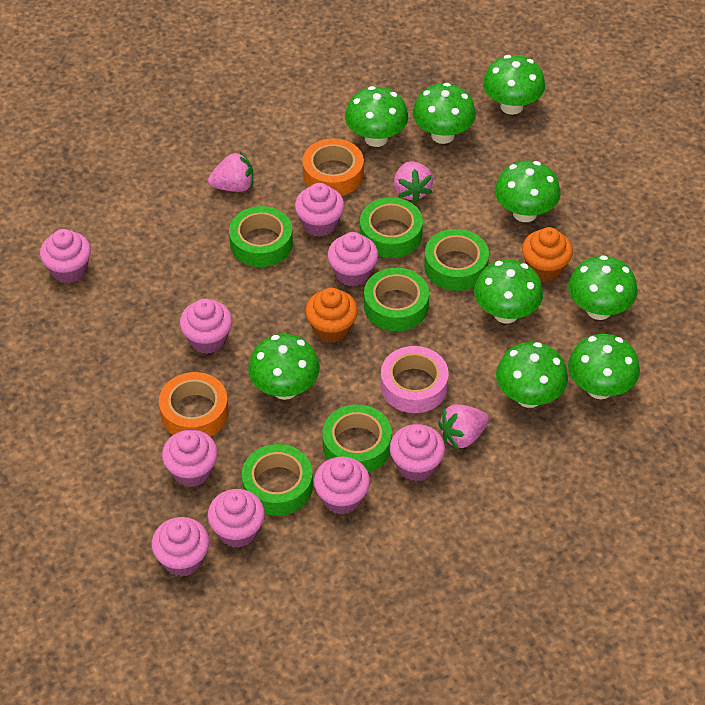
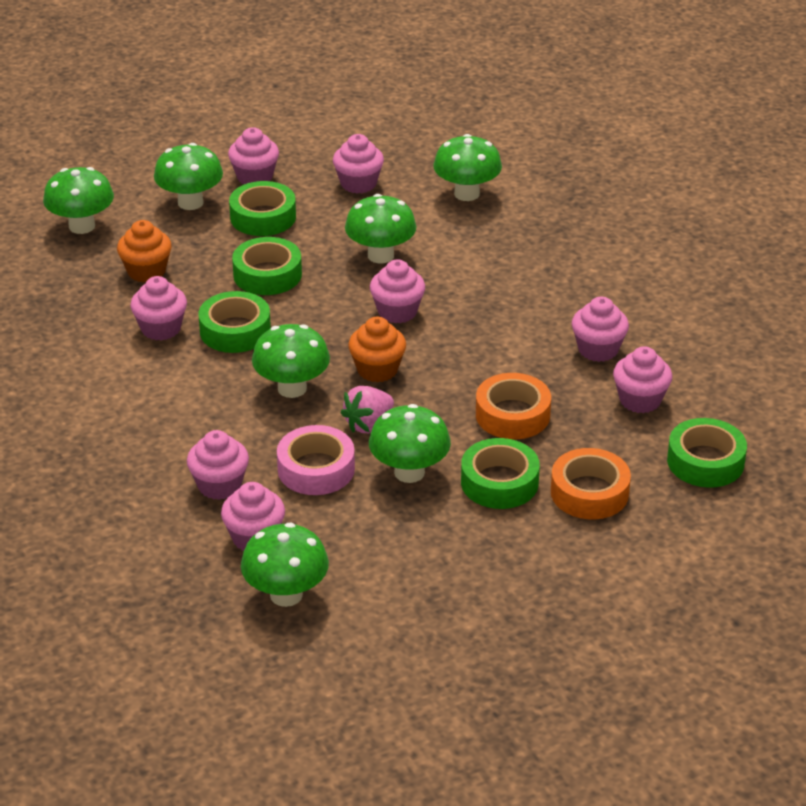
green mushroom: [248,334,320,400] [345,86,408,147] [413,83,476,144] [474,259,543,323] [483,55,545,115] [495,160,561,222] [496,342,568,408] [568,255,637,320] [568,334,640,399] = 9 -> [43,167,114,234] [154,143,223,210] [241,523,329,607] [252,324,330,398] [345,194,416,263] [369,404,451,483] [433,134,502,201] = 7
green tape: [229,206,293,267] [242,444,313,516] [322,404,392,473] [360,197,423,258] [364,268,429,331] [424,229,489,291] = 6 -> [199,291,271,353] [229,181,296,236] [232,237,302,295] [461,438,540,509] [667,418,747,488] = 5
pink cupcake: [40,229,91,283] [151,517,210,577] [162,430,218,487] [180,298,232,354] [208,489,265,548] [295,183,344,237] [314,457,370,514] [327,232,378,287] [390,424,445,481] = 9 -> [130,276,187,340] [187,430,249,500] [221,482,285,551] [228,127,279,184] [333,134,384,194] [370,259,425,323] [572,297,629,362] [613,346,672,413] = 8
pink strawberry: [208,152,253,192] [394,161,433,203] [438,404,489,450] = 3 -> [341,386,394,433] = 1

